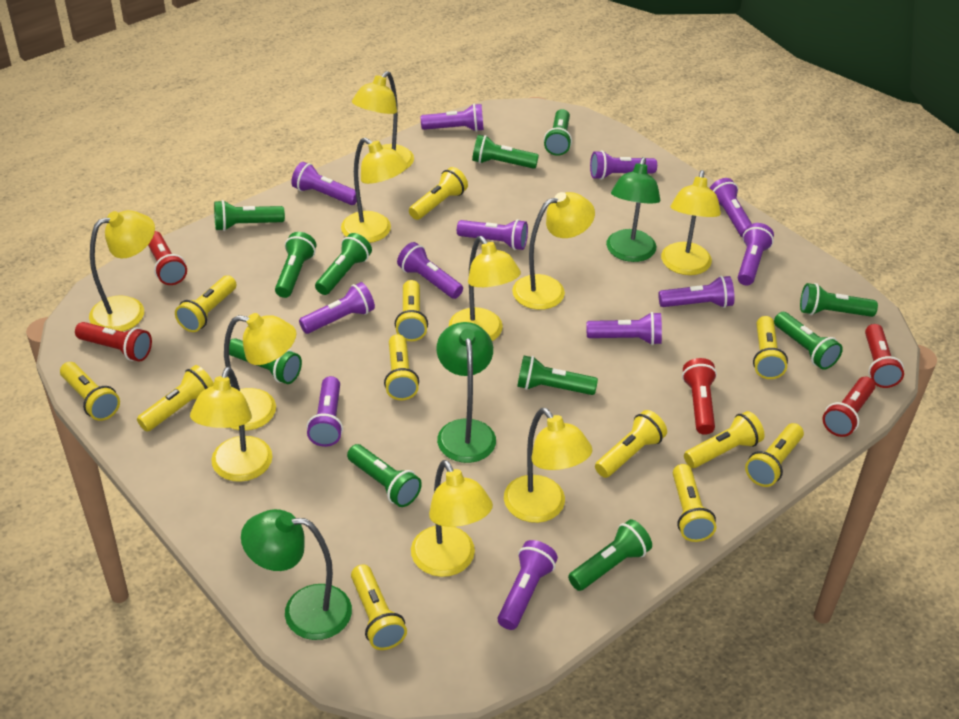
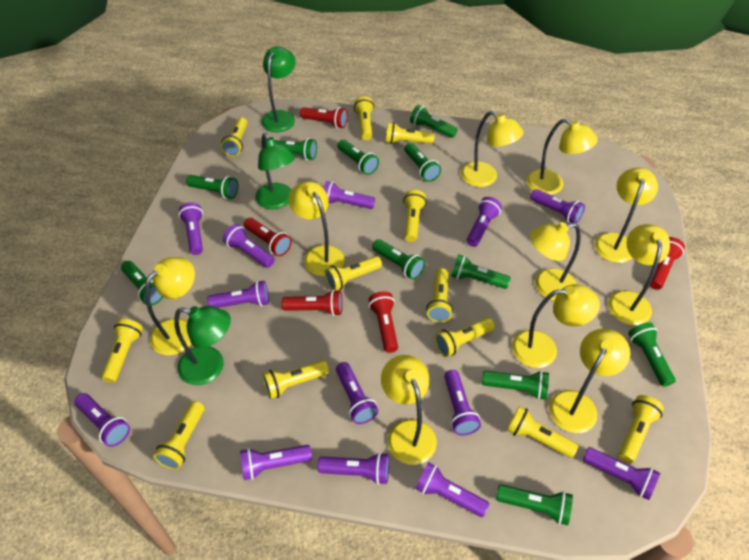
purple flashlight: [291,162,357,205] [299,282,375,334] [307,376,343,447] [397,242,463,299] [420,104,484,132] [457,219,528,250] [498,540,558,630] [587,312,662,345] [590,150,657,180] [658,276,735,308] [710,178,752,237] [738,223,774,285] = 12 -> [74,393,130,447] [179,202,203,255] [207,281,269,308] [223,224,275,268] [240,445,312,480] [318,452,389,485] [323,181,375,209] [336,362,378,424] [415,462,489,517] [444,370,481,435] [467,197,502,247] [530,189,585,224] [583,447,660,500] = 13

